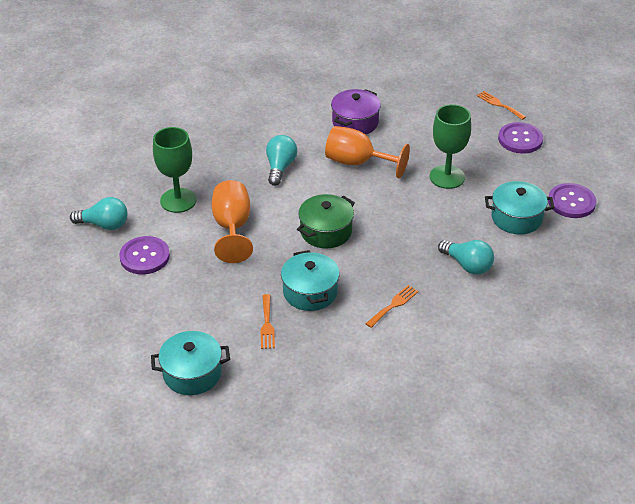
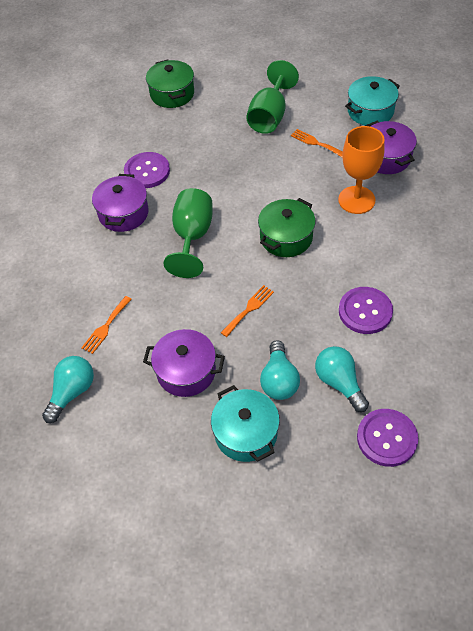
green pot: [297,194,355,248] = 1 -> [146,60,194,108] [258,198,316,257] = 2
orange goblet: [212,180,253,263] [325,126,410,179] = 2 -> [338,126,385,214] = 1
purple pot: [331,89,381,135] = 1 -> [92,174,149,232] [143,329,225,397] [365,121,417,174] = 3
turquoise pot: [151,331,230,395] [281,250,340,311] [485,181,554,235] = 3 -> [211,385,280,462] [345,76,400,125] = 2

